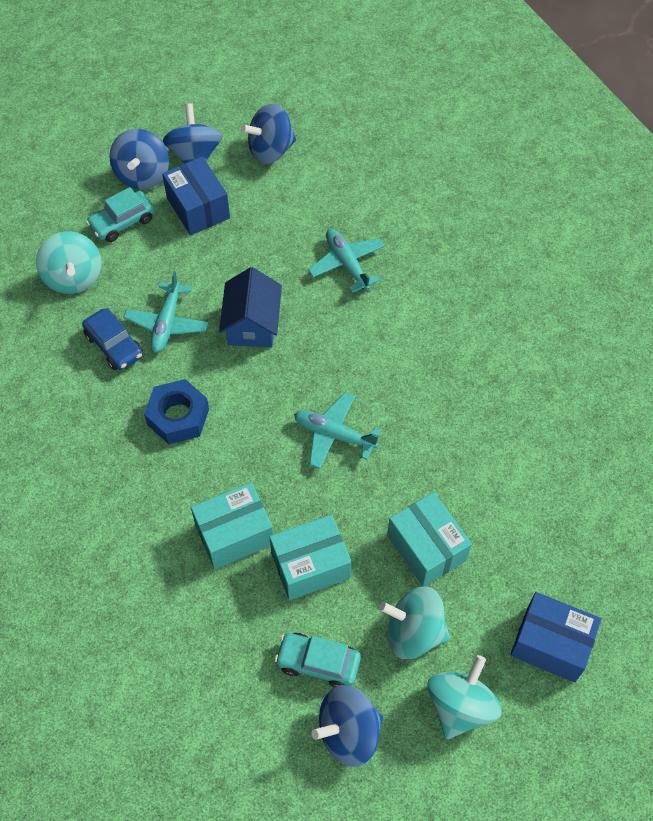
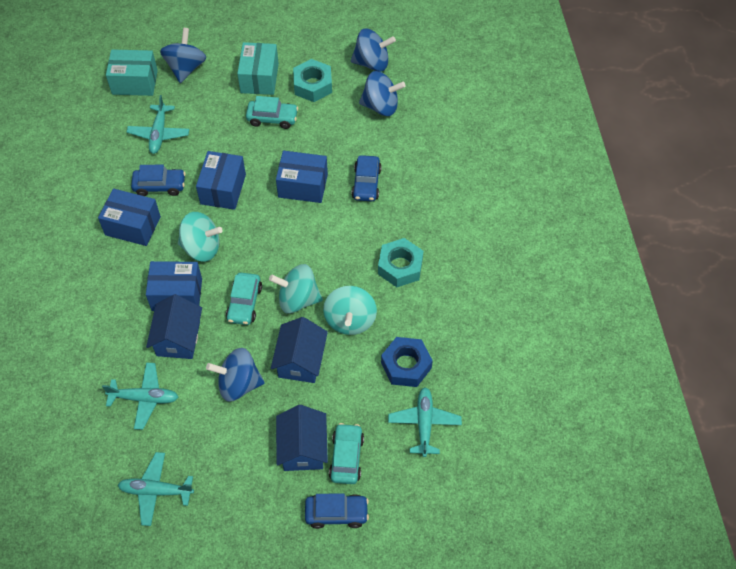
blue box: [162,157,230,235] [510,592,602,682] = 2 -> [98,189,161,246] [146,261,202,311] [196,151,246,210] [276,151,328,203] = 4
blue car: [82,308,143,370] = 1 -> [131,165,186,196] [305,493,369,529] [352,155,382,201] = 3
blue house: [219,267,282,348] = 1 -> [146,294,202,359] [271,317,328,383] [276,405,328,471] = 3
turquoise box: [191,482,273,569] [269,515,352,600] [387,492,472,587] = 3 -> [106,49,158,96] [237,42,279,95] = 2
turquoise car: [86,187,155,242] [275,633,361,687] = 2 -> [226,273,262,325] [246,96,298,129] [329,423,364,484] = 3
turquoise nut: none = 0 -> [293,59,332,102] [378,238,423,287] = 2
turquoise plane: [123,271,208,353] [294,392,381,469] [308,229,385,293] = 3 -> [102,363,178,430] [118,452,194,526] [127,95,189,154] [388,387,462,457] = 4

